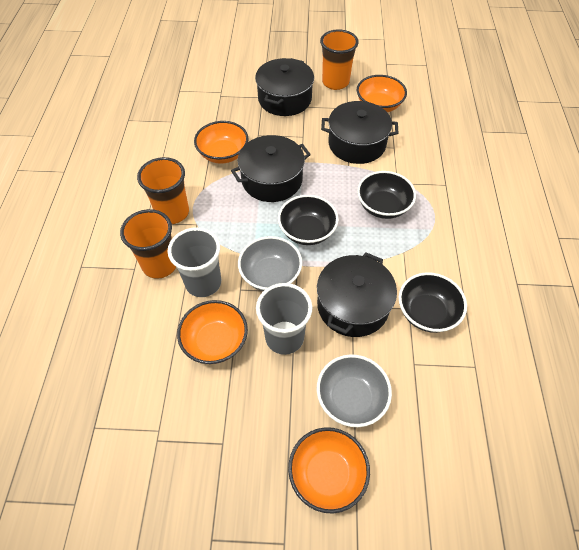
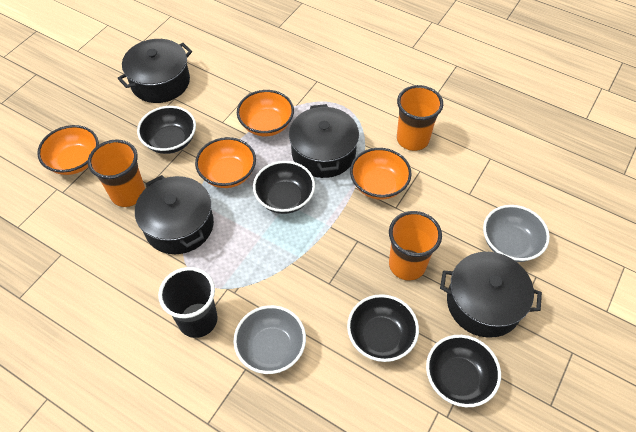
black bowl: [278,195,339,245] [357,171,416,219] [399,272,467,333] = 3 -> [137,106,196,154] [253,161,315,214] [347,294,419,362] [426,335,501,407] = 4
black cup: none = 0 -> [158,267,218,338] = 1
grey cup: [168,227,221,297] [256,283,312,355] = 2 -> none = 0

